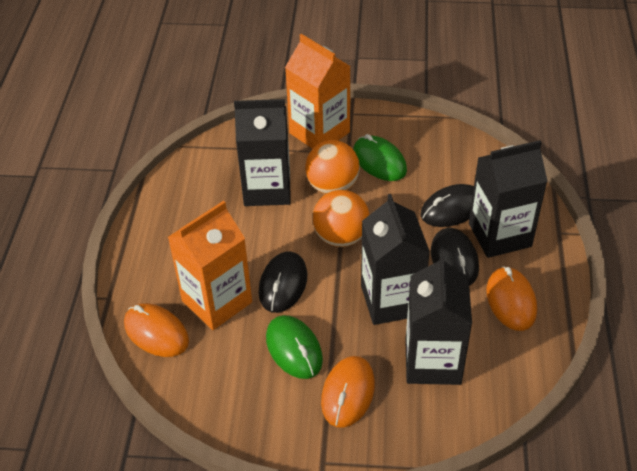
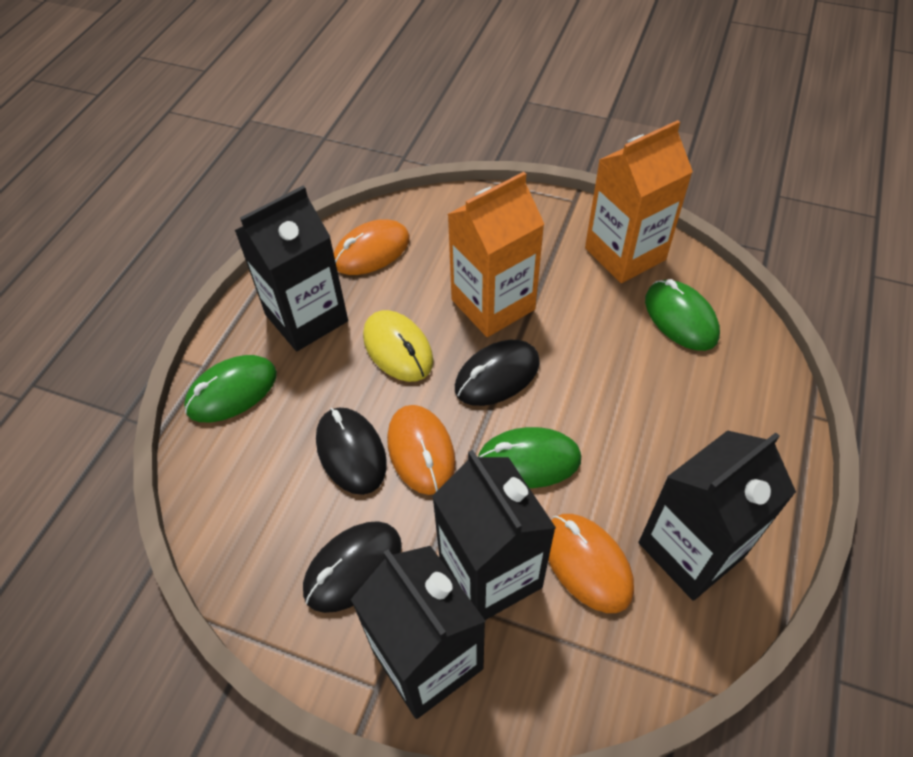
green mouse: [266,315,323,379] [353,134,407,181] = 2 -> [184,355,277,422] [478,427,581,488] [645,279,720,351] = 3
orange ball: [305,140,360,194] [313,190,370,247] = 2 -> none = 0
yellow mouse: none = 0 -> [363,310,433,382] = 1

